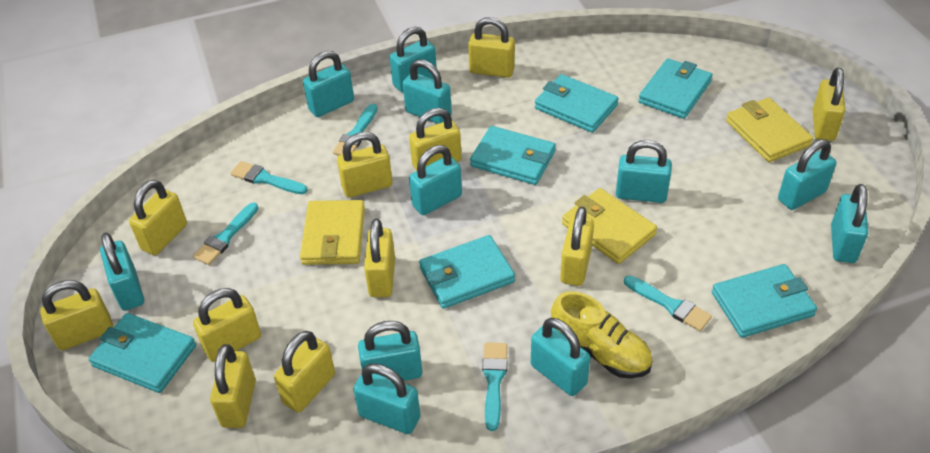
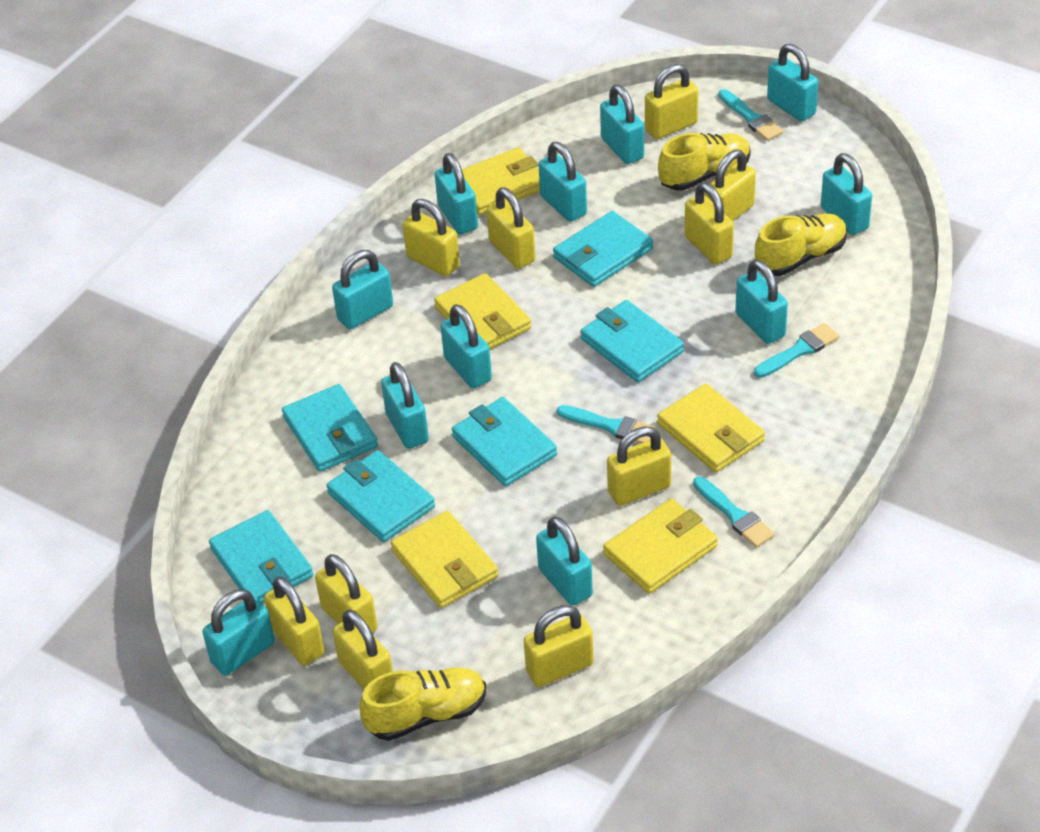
turquoise brush: [193,203,259,265] [230,161,308,194] [333,104,378,155] [482,342,507,431] [624,275,712,331] = 5 -> [557,405,656,444] [693,477,775,548] [718,89,783,141] [754,323,839,378] = 4
yellow padlock: [40,280,113,350] [129,180,187,255] [193,288,261,362] [210,344,256,428] [274,331,335,413] [337,132,392,198] [364,219,395,297] [409,108,462,171] [468,17,515,78] [560,207,594,286] [813,67,845,141] = 11 -> [264,576,324,666] [315,554,377,633] [333,610,393,690] [403,199,460,276] [487,187,535,269] [524,605,594,687] [607,426,671,506] [645,64,698,139] [685,182,734,264] [705,150,756,221] = 10
yellow shoe: [551,291,653,379] = 1 -> [359,667,486,741] [658,133,751,191] [755,213,847,276] = 3
yellow wallet: [300,200,365,265] [562,188,657,264] [726,98,813,162] = 3 -> [391,511,499,608] [434,273,532,349] [462,147,540,216] [603,498,718,594] [657,384,765,472] = 5

